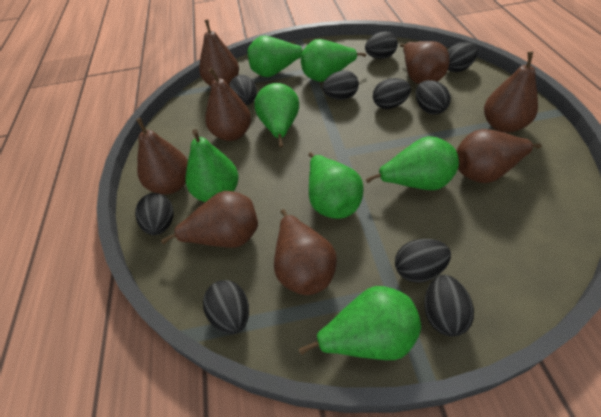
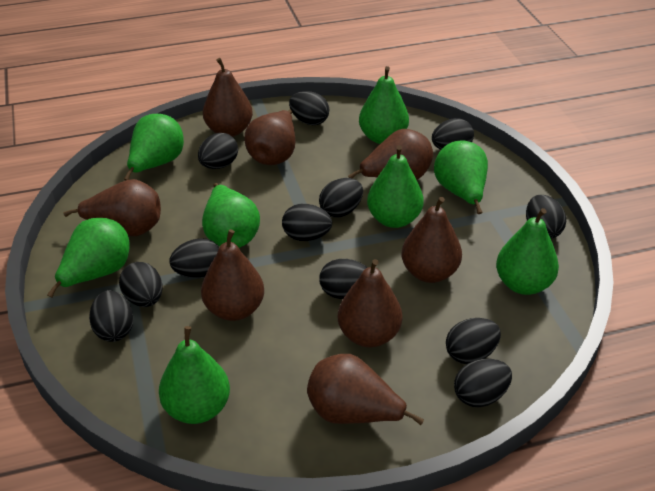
black egg: [135,193,174,235] [203,280,249,334] [229,75,257,105] [322,70,359,100] [365,31,398,59] [373,78,411,109] [395,239,451,283] [416,80,451,115] [424,275,474,336] [447,42,478,72] = 10 -> [89,290,133,342] [119,262,163,307] [169,238,219,278] [198,133,238,169] [282,204,332,241] [289,91,329,125] [319,178,363,218] [319,259,368,299] [432,118,474,150] [446,318,501,364] [454,359,512,407] [526,195,566,239] = 12
green pear: [186,129,239,202] [247,36,303,77] [254,83,299,147] [299,286,421,360] [301,39,366,82] [308,152,364,219] [366,136,459,190] = 7 -> [47,218,130,297] [124,114,184,181] [159,326,230,424] [202,183,260,248] [359,66,409,144] [367,145,424,228] [434,140,488,214] [496,208,559,295] = 8

